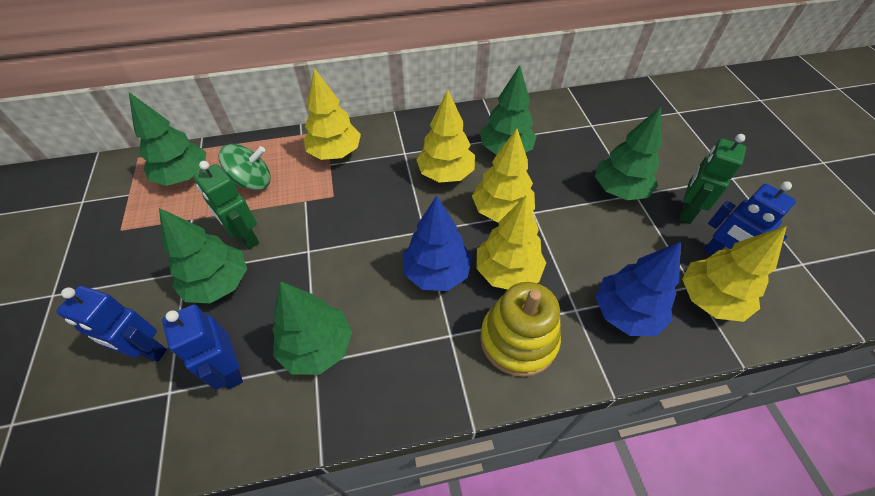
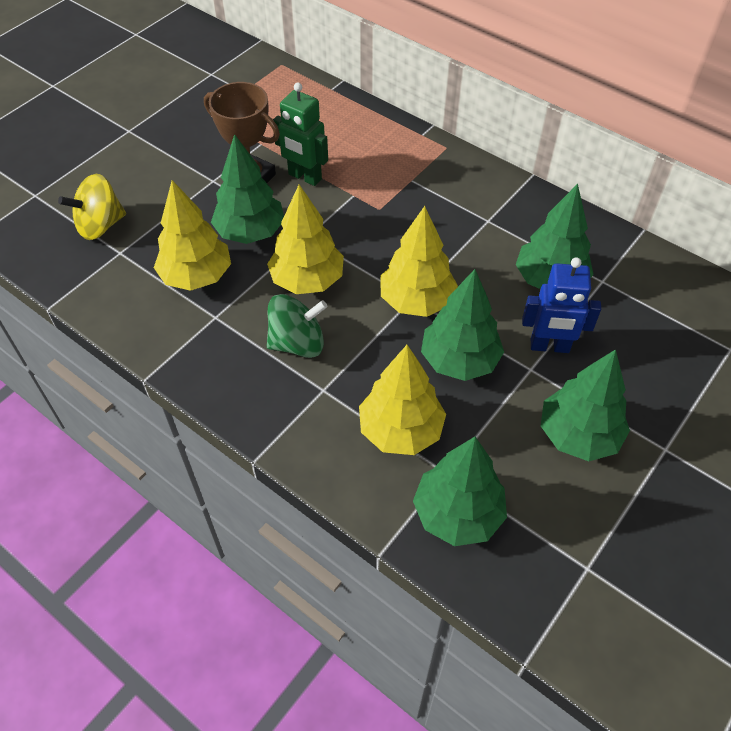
blue robot: [56,286,167,362] [162,304,243,390] [704,181,796,255] = 3 -> [522,257,601,353] = 1
blue tree: [402,196,472,291] [595,242,681,336] = 2 -> none = 0
brown trophy: none = 0 -> [204,82,280,183] = 1
green robot: [193,161,259,249] [679,134,746,224] = 2 -> [273,82,328,186] = 1
yellow spinning top: none = 0 -> [58,174,126,240] = 1
yellow stacking toy: [480,282,561,377] = 1 -> none = 0
yellow tree: [304,68,361,160] [416,90,475,183] [472,129,535,223] [476,195,546,290] [682,226,787,322] = 5 -> [154,180,231,291] [267,185,344,294] [359,345,446,455] [380,206,458,317] = 4

